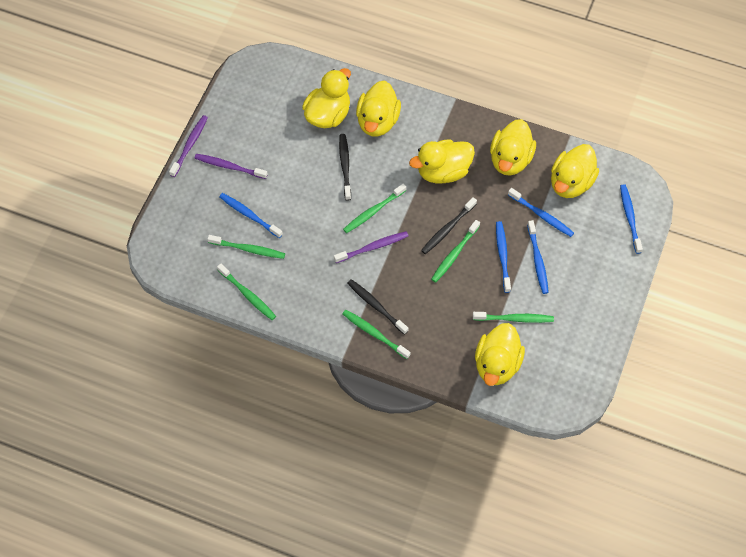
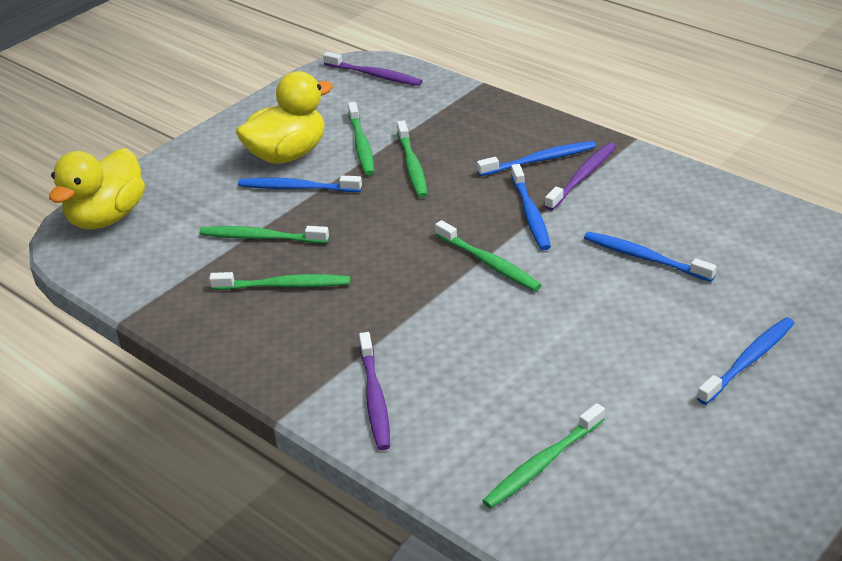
black toothbrush: [339,134,351,201] [347,279,409,335] [421,197,477,254] = 3 -> none = 0
yellow duck: [302,68,351,128] [356,80,401,136] [409,139,475,184] [475,323,525,386] [490,119,536,176] [551,144,599,198] = 6 -> [49,148,145,229] [236,71,333,164] = 2

